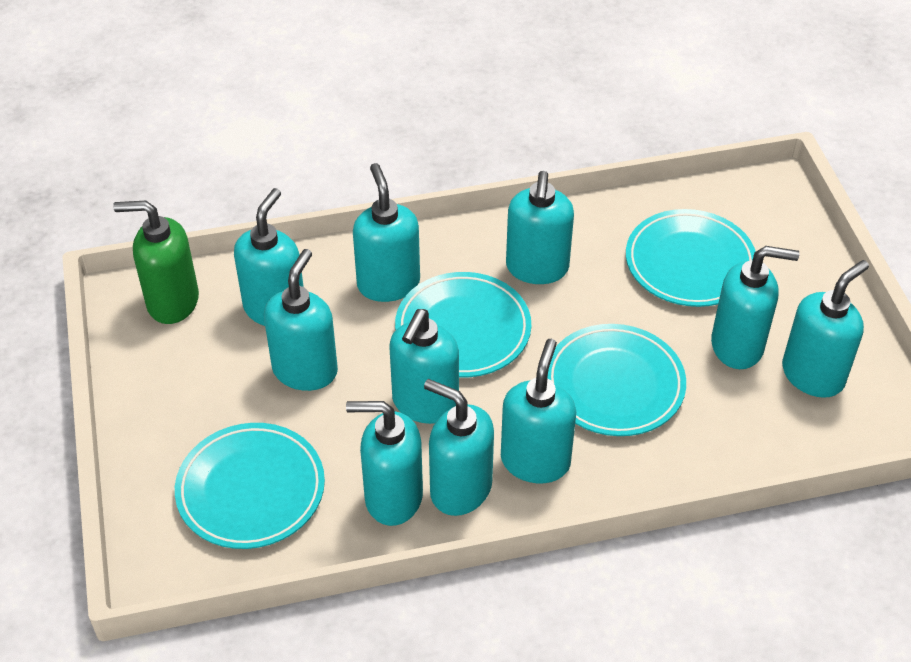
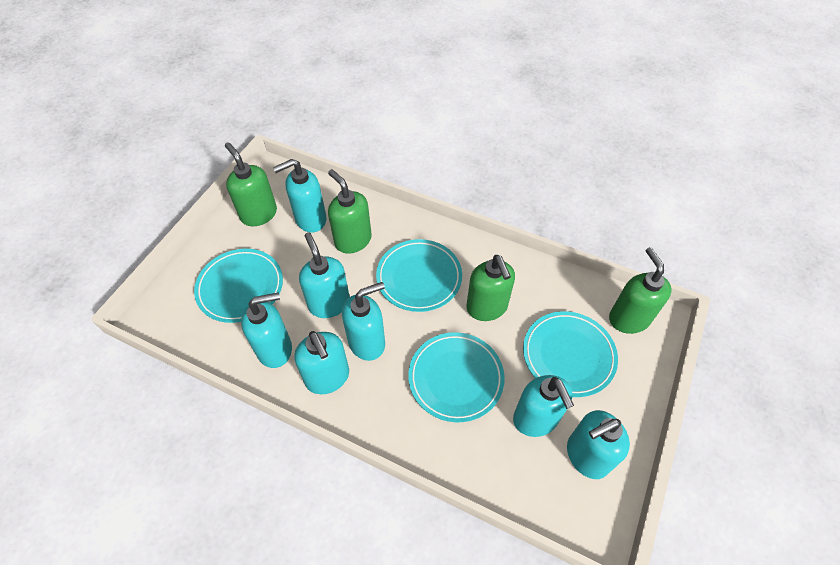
green soap dispenser: [113,201,199,324] = 1 -> [225,142,277,226] [328,169,372,254] [466,255,515,321] [609,247,672,334] = 4
turquoise soap dispenser: [234,188,304,326] [264,249,338,391] [346,401,423,526] [353,163,420,302] [390,309,459,424] [424,379,494,516] [501,339,576,483] [506,171,574,284] [711,246,799,369] [782,260,869,398] = 10 -> [241,292,292,368] [273,159,326,233] [295,331,349,394] [299,232,350,318] [342,282,385,361] [513,375,574,437] [567,410,630,479] = 7

